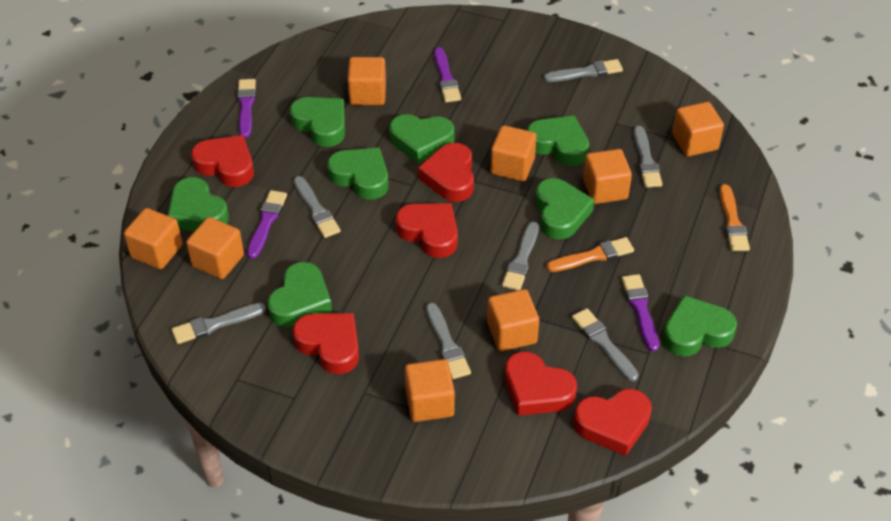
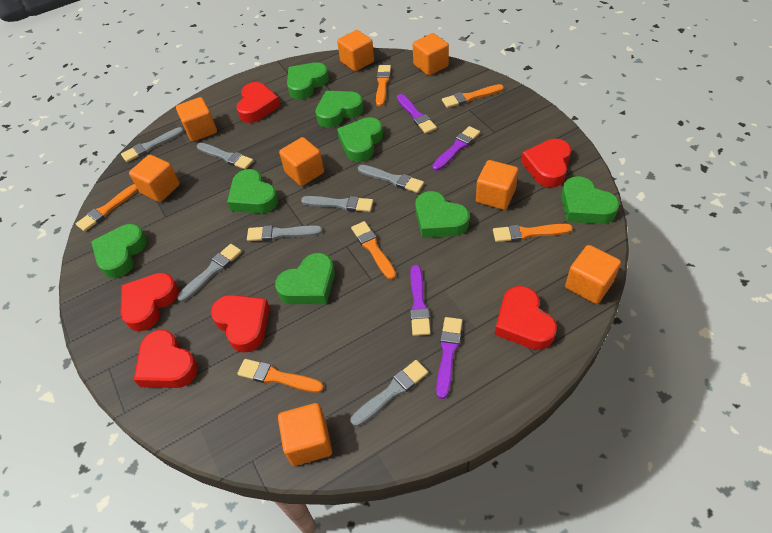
orange brush: [546,237,634,272] [719,184,750,251] = 2 -> [76,184,138,232] [237,359,324,393] [351,221,396,280] [376,65,391,107] [442,84,504,108] [493,224,573,242] = 6

